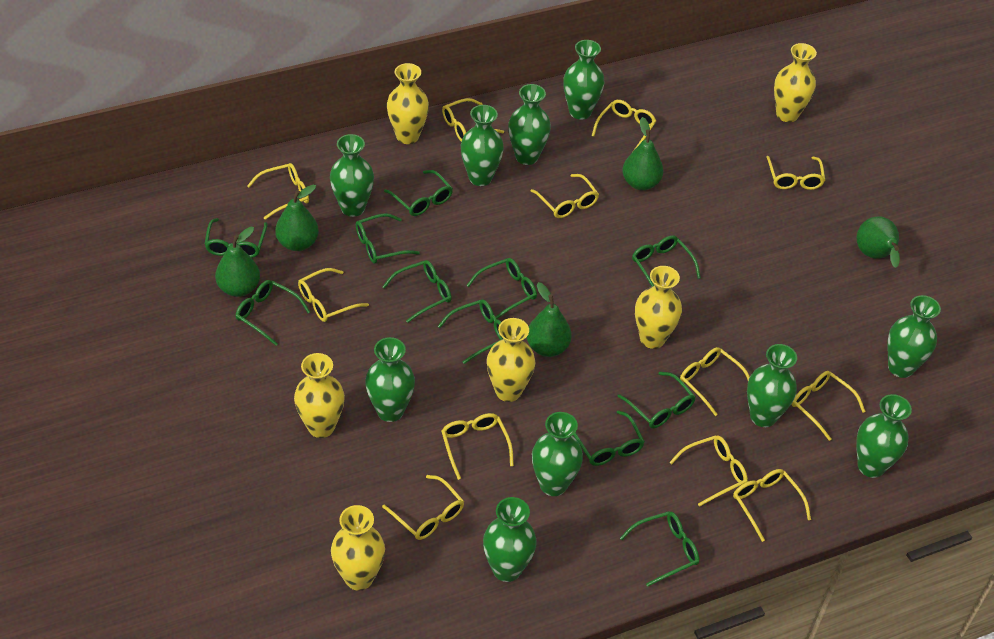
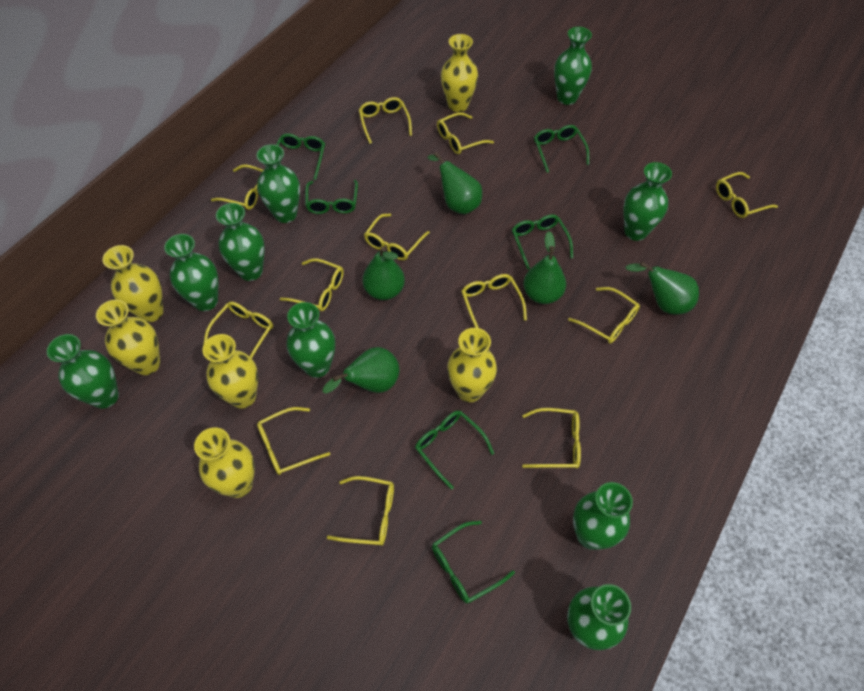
green glasses: [204,218,267,258] [236,280,310,345] [356,213,420,264] [382,260,452,323] [384,170,453,216] [438,299,503,364] [466,258,537,319] [574,410,645,466] [617,372,695,428] [620,511,699,586] [632,235,701,286] = 11 -> [276,133,325,180] [305,180,358,214] [415,411,494,490] [432,521,515,603] [512,214,573,270] [534,125,589,173] = 6
green vase: [330,134,374,217] [365,337,415,422] [461,105,504,186] [483,497,537,582] [508,84,551,165] [532,412,583,496] [563,40,605,120] [747,344,797,427] [856,394,912,478] [887,295,941,378] = 10 -> [47,334,119,409] [164,234,218,311] [216,203,265,281] [256,144,300,223] [286,302,335,378] [554,27,592,105] [567,584,631,650] [573,482,633,550] [623,162,672,241] = 9

